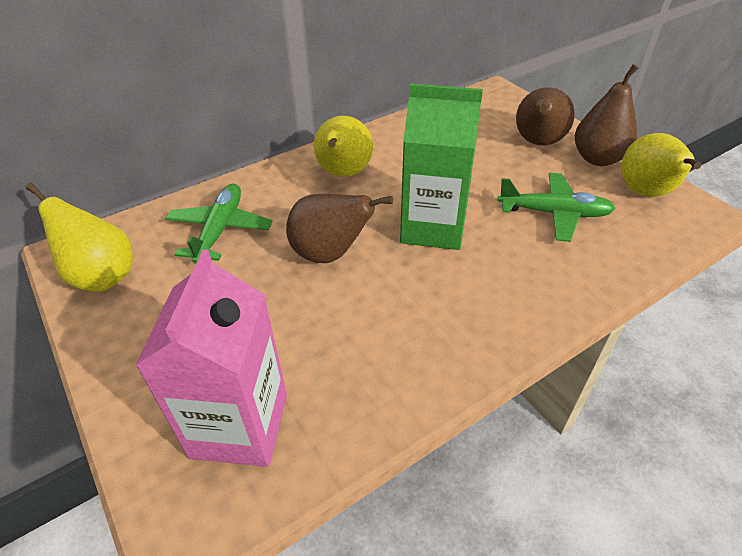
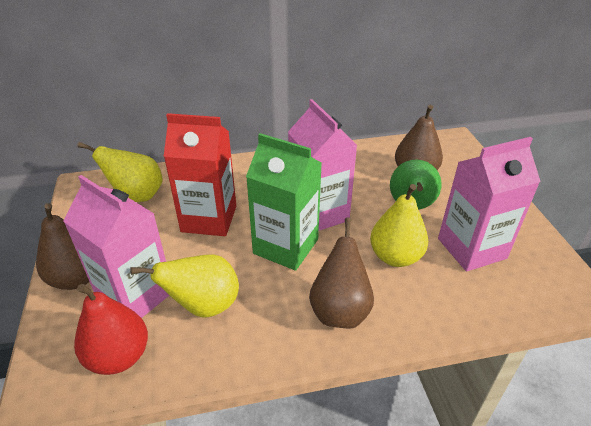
green pear: none = 0 -> [390,160,442,210] = 1
green plane: [165,184,273,264] [497,173,616,242] = 2 -> none = 0
pink carton: [135,250,287,467] = 1 -> [63,175,169,318] [288,99,357,231] [438,137,541,272] = 3
red carton: none = 0 -> [164,113,236,236] = 1
red pear: none = 0 -> [74,284,148,375] = 1

